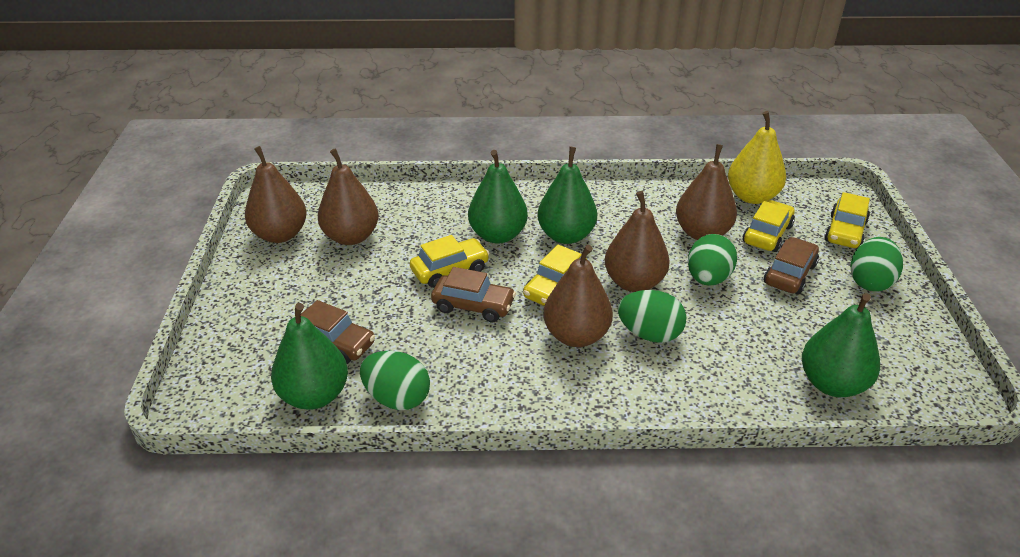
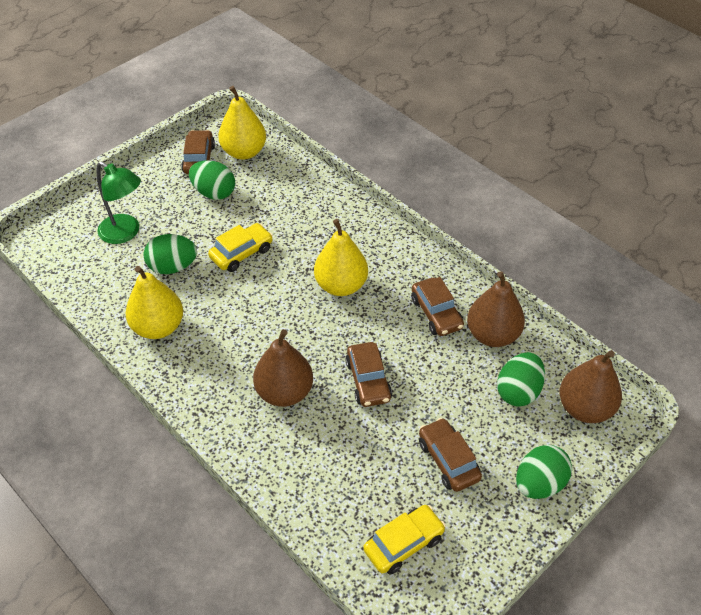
brown car: [300,300,375,364] [431,267,516,322] [764,237,819,294] = 3 -> [181,130,215,174] [345,342,392,407] [411,277,464,336] [419,418,482,492] = 4
brown pear: [245,146,307,243] [318,149,379,245] [543,245,613,347] [605,191,670,292] [676,144,737,240] = 5 -> [253,329,313,407] [467,271,525,347] [559,350,622,423] = 3
green lamp: none = 0 -> [96,161,141,244] = 1
green pear: [271,303,348,410] [468,150,528,244] [537,147,597,244] [802,293,880,397] = 4 -> none = 0
yellow car: [410,235,490,288] [523,245,587,306] [743,200,795,252] [824,192,870,249] = 4 -> [208,223,273,272] [363,505,446,575] = 2
yellow pear: [728,111,786,204] = 1 -> [126,266,183,339] [218,86,266,160] [314,219,368,296] = 3

